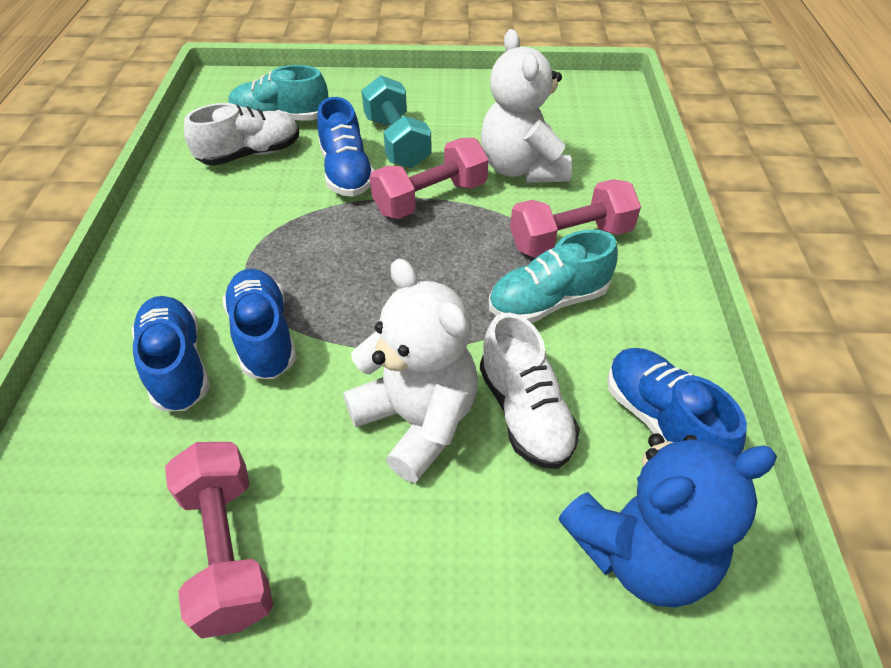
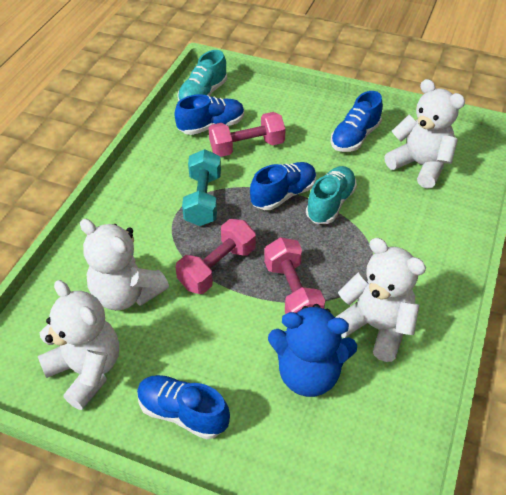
white shoe: [184,103,299,166] [480,312,580,469] = 2 -> none = 0
white teddy bear: [343,258,478,483] [481,29,572,183] = 2 -> [38,280,119,410] [80,219,169,310] [335,238,426,362] [384,79,465,189] = 4

